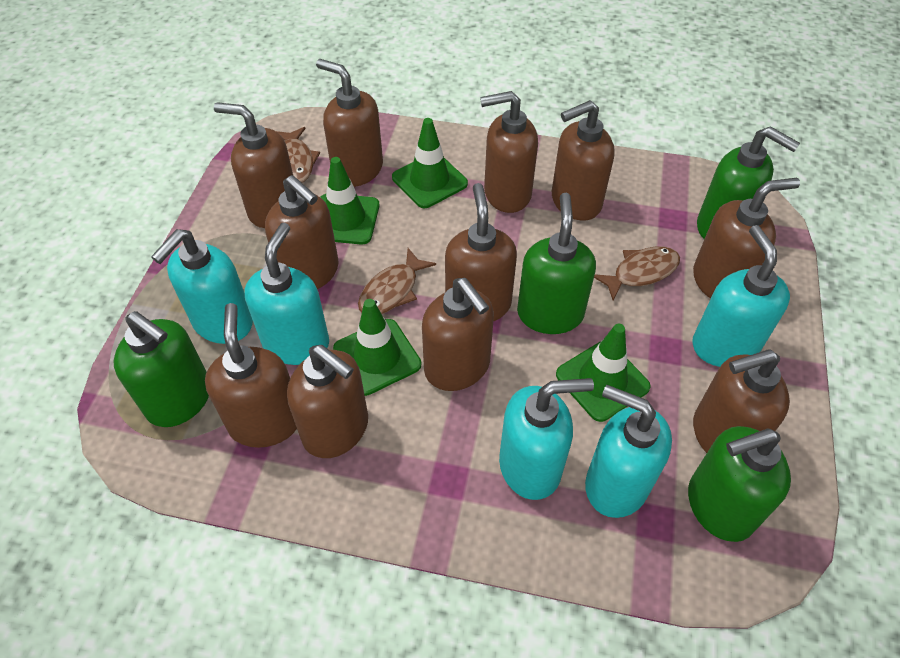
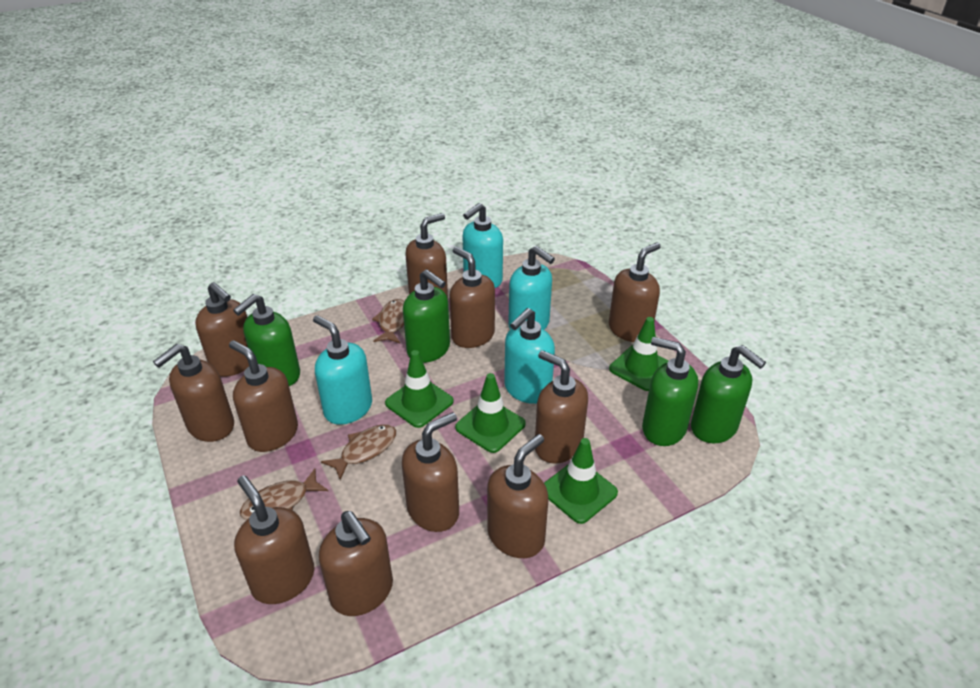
turquoise soap dispenser: [151,229,253,344] [244,223,329,365] [499,378,594,500] [585,385,672,518] [692,225,790,367] = 5 -> [313,315,372,425] [462,203,503,288] [504,308,555,404] [508,246,555,330] = 4

